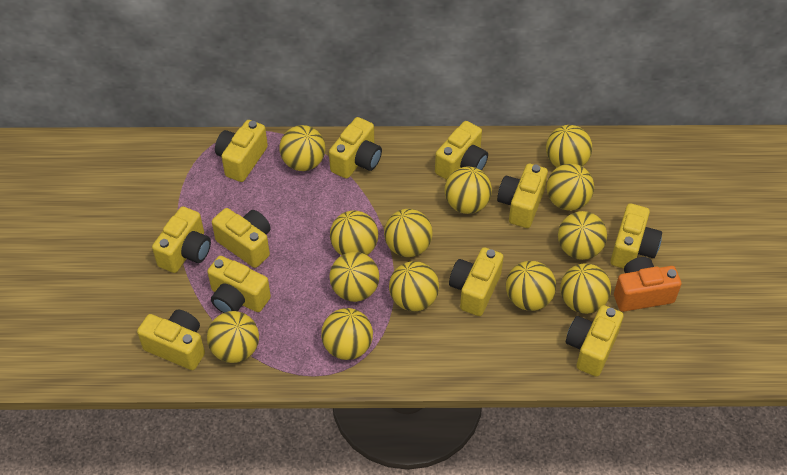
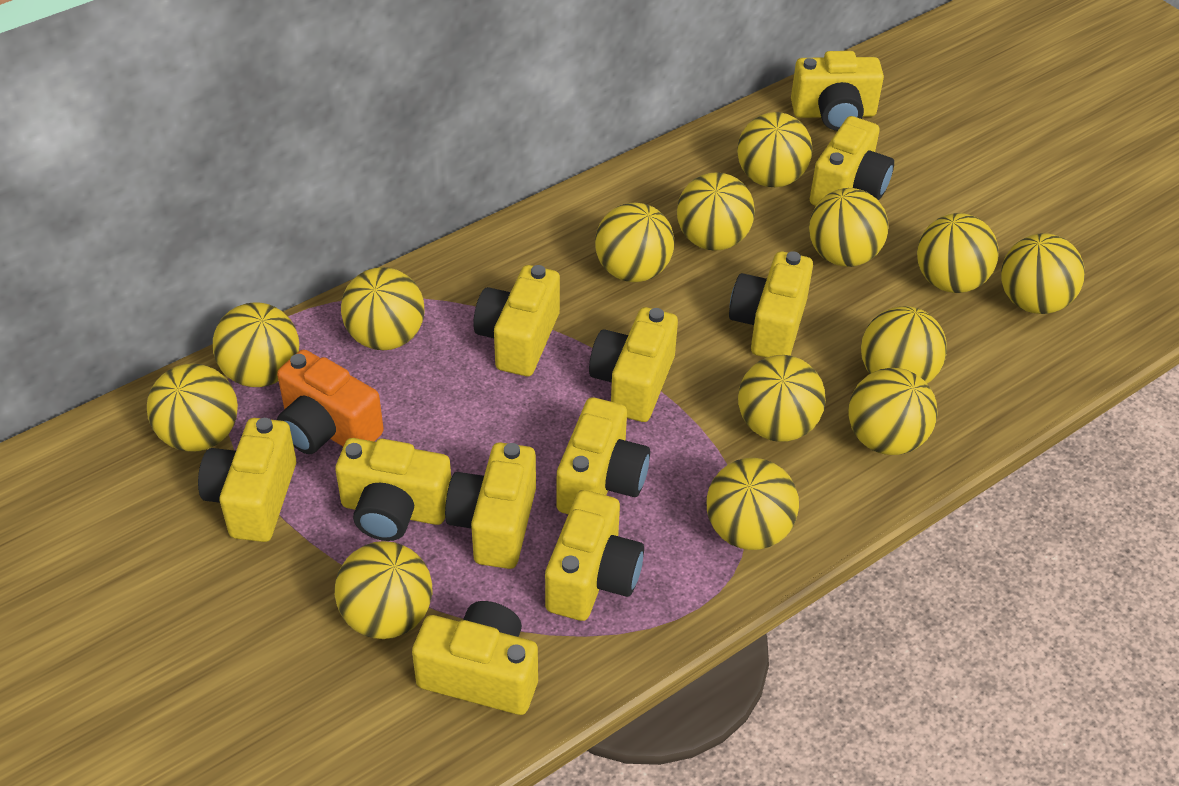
yellow ball: [207,311,259,363] [279,125,326,171] [321,308,373,360] [329,252,379,302] [330,211,378,256] [384,209,433,257] [389,261,439,311] [444,167,492,214] [506,261,556,311] [546,125,592,167] [547,164,594,211] [558,211,607,260] [560,263,611,314] = 13 -> [147,363,238,452] [213,302,299,387] [335,541,432,639] [341,267,425,350] [595,203,674,282] [677,172,755,251] [707,458,799,550] [737,112,812,187] [738,355,826,442] [809,188,888,267] [848,368,938,455] [861,306,947,383] [917,213,999,293] [1001,233,1085,314] = 14

